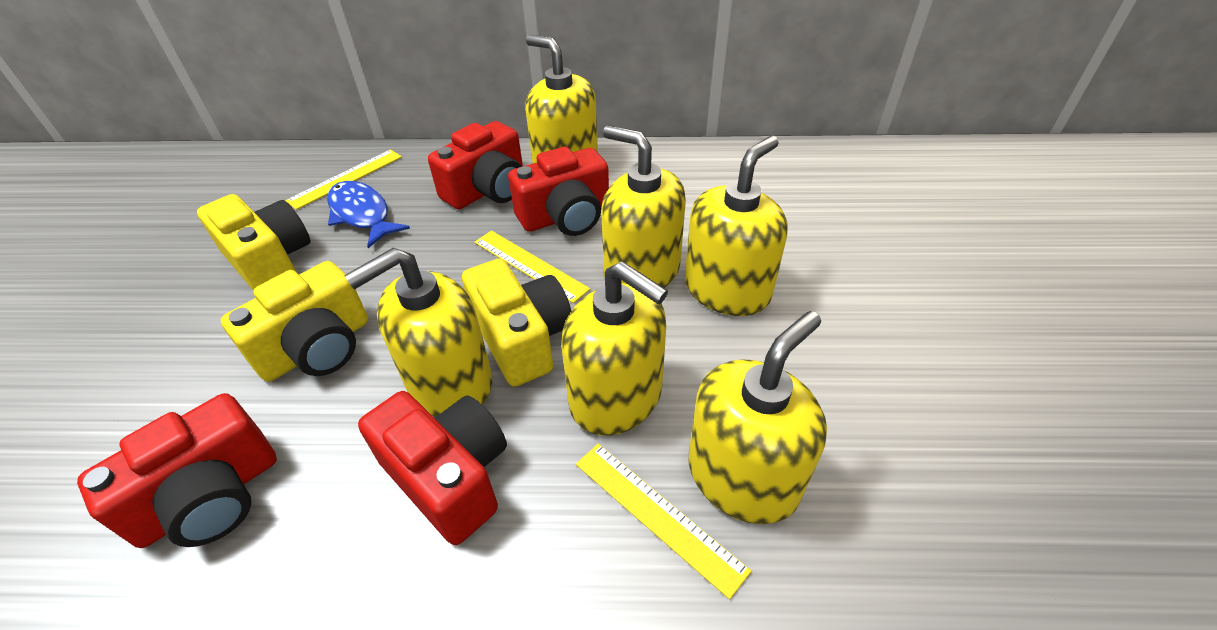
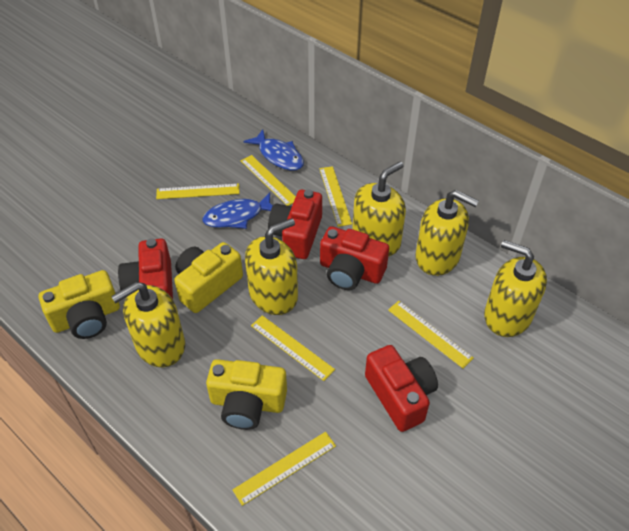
blue fish: [327,181,410,248] = 1 -> [203,192,273,229] [243,129,304,170] = 2
yellow ruler: [286,149,402,210] [474,230,590,303] [576,443,752,600] = 3 -> [156,184,240,199] [233,432,336,506] [241,155,296,206] [251,315,335,381] [319,166,352,227] [388,301,474,368] = 6
yellow soap dispenser: [344,248,492,417] [525,35,598,163] [561,261,668,436] [601,125,686,288] [685,136,788,316] [689,311,827,524] = 6 -> [111,282,185,367] [245,218,298,315] [352,161,406,256] [415,190,479,276] [484,240,547,337] = 5

